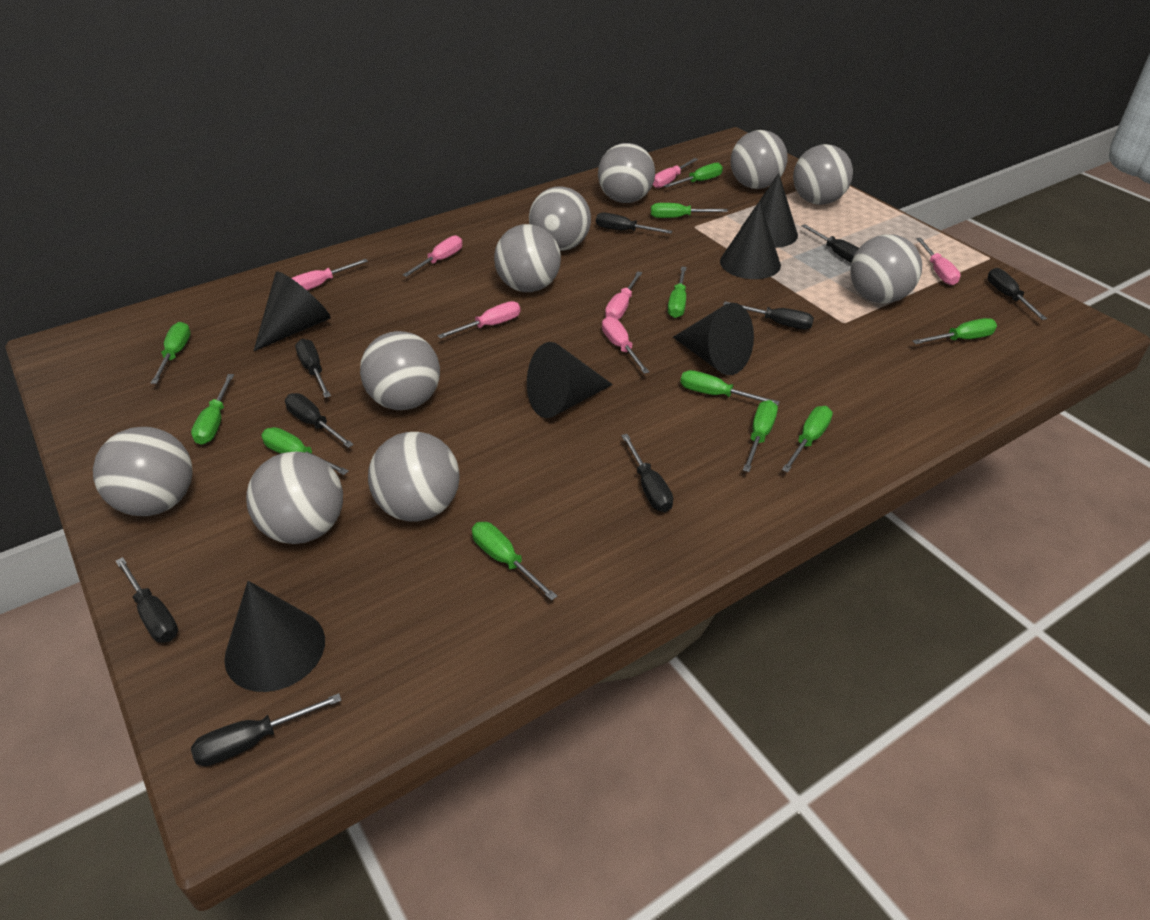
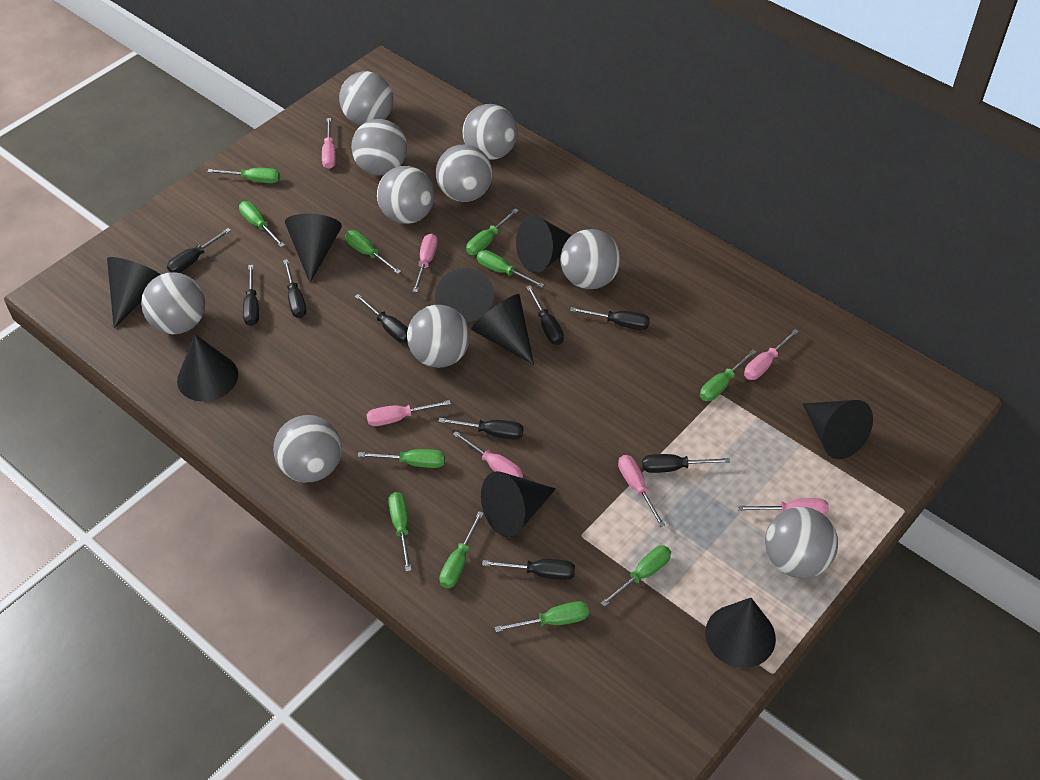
black cone: [224,581,325,692] [254,272,331,351] [527,342,613,418] [673,303,754,375] [720,202,781,279] [740,173,798,248] = 6 -> [107,257,161,328] [177,334,238,402] [285,214,342,283] [435,268,494,322] [471,294,534,365] [481,471,556,537] [516,215,572,273] [705,598,776,668] [803,400,873,459] = 9

